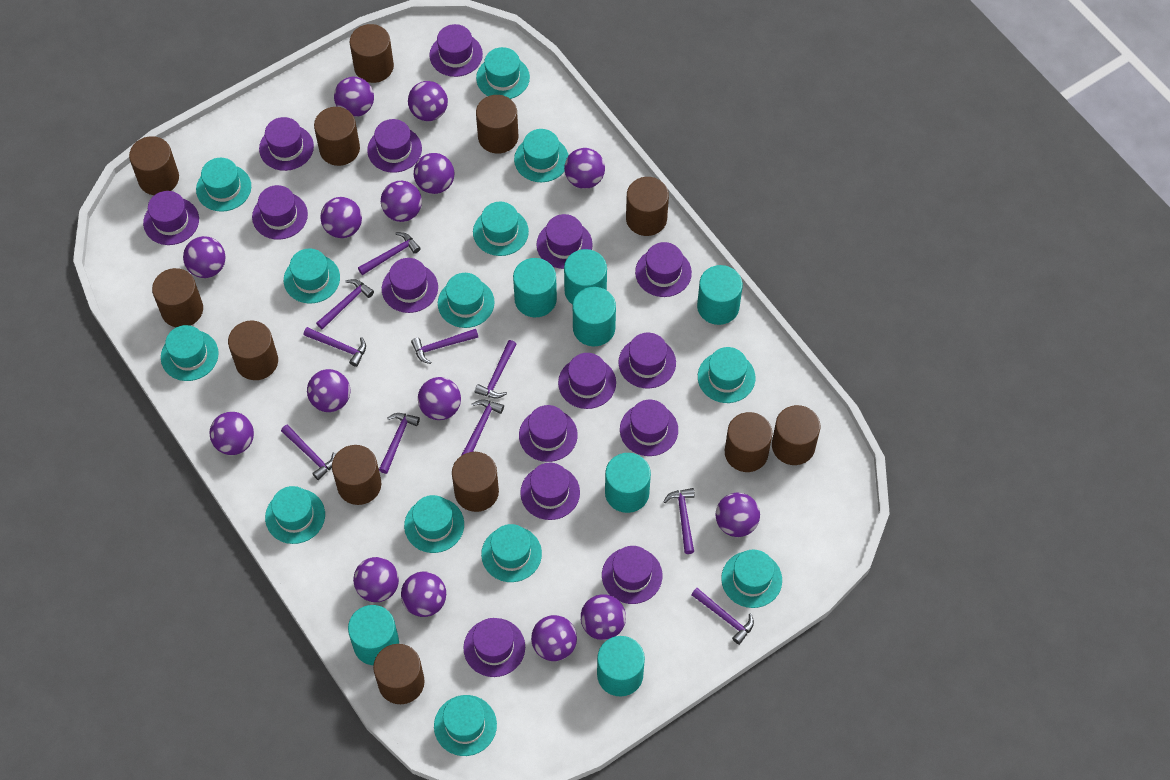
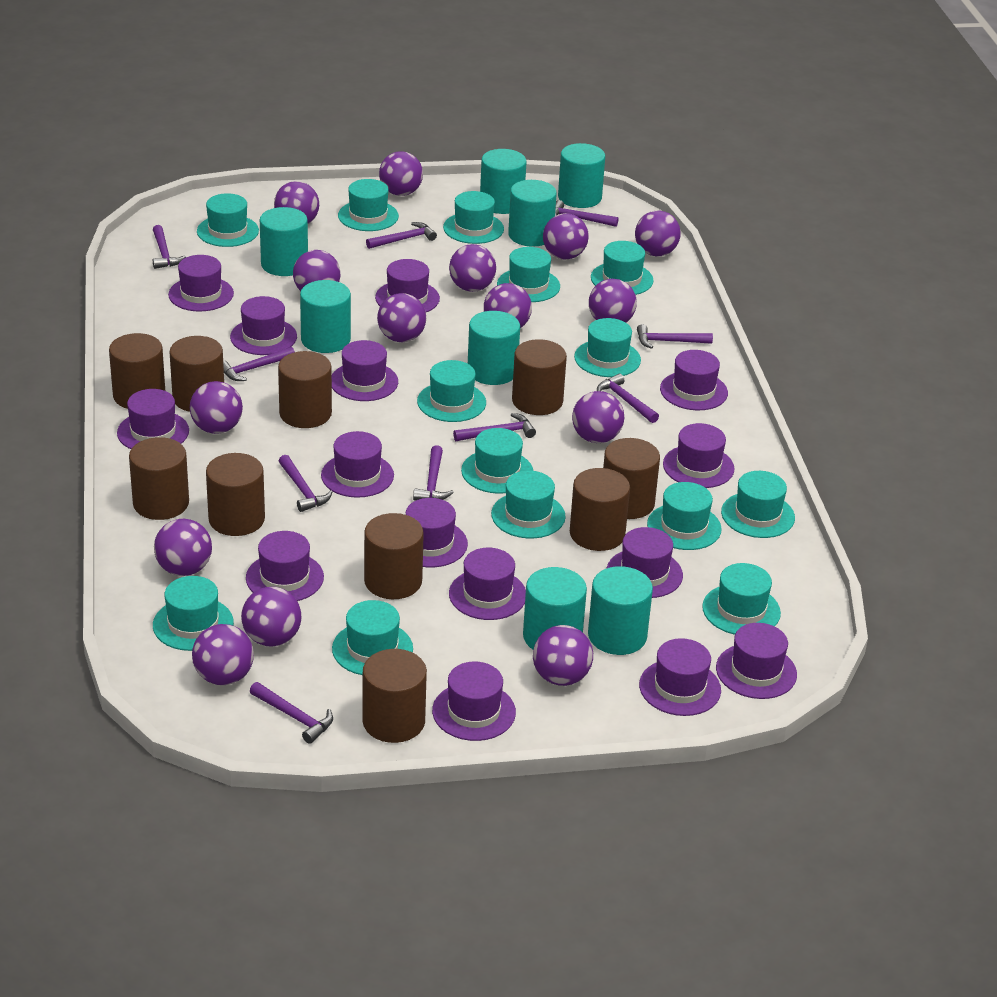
brown cylinder: [129,136,179,195] [152,268,203,327] [228,321,278,380] [314,107,360,166] [332,445,381,505] [350,24,394,83] [373,644,425,704] [452,452,499,512] [476,95,518,154] [626,177,669,236] [725,412,772,472] [772,405,820,465] = 12 -> [109,333,165,409] [129,437,189,520] [169,336,224,412] [206,453,265,536] [278,351,332,428] [362,649,427,743] [364,513,424,599] [512,339,567,415] [570,468,630,551] [603,438,660,519] = 10
turquoise cylinder: [348,605,399,665] [513,258,557,317] [564,249,607,305] [573,287,616,346] [597,636,645,697] [605,453,651,513] [697,265,743,325] = 7 -> [260,207,308,276] [300,280,351,353] [468,311,520,385] [480,149,527,214] [508,180,557,247] [523,567,587,649] [558,143,605,208] [588,566,653,655] = 8
turquoise hat: [161,325,219,381] [196,158,251,212] [265,486,325,544] [284,249,340,304] [404,495,464,553] [434,695,497,756] [438,273,495,328] [473,201,529,256] [476,47,530,99] [481,524,542,582] [514,129,569,182] [698,347,756,403] [721,550,782,608] = 13 -> [153,576,234,651] [197,193,259,247] [332,600,413,675] [338,179,399,231] [417,360,486,422] [443,191,504,244] [461,428,533,494] [491,471,566,538] [497,247,560,302] [574,318,641,377] [591,241,654,295] [647,482,722,550] [702,563,781,635] [721,471,795,538] = 14

